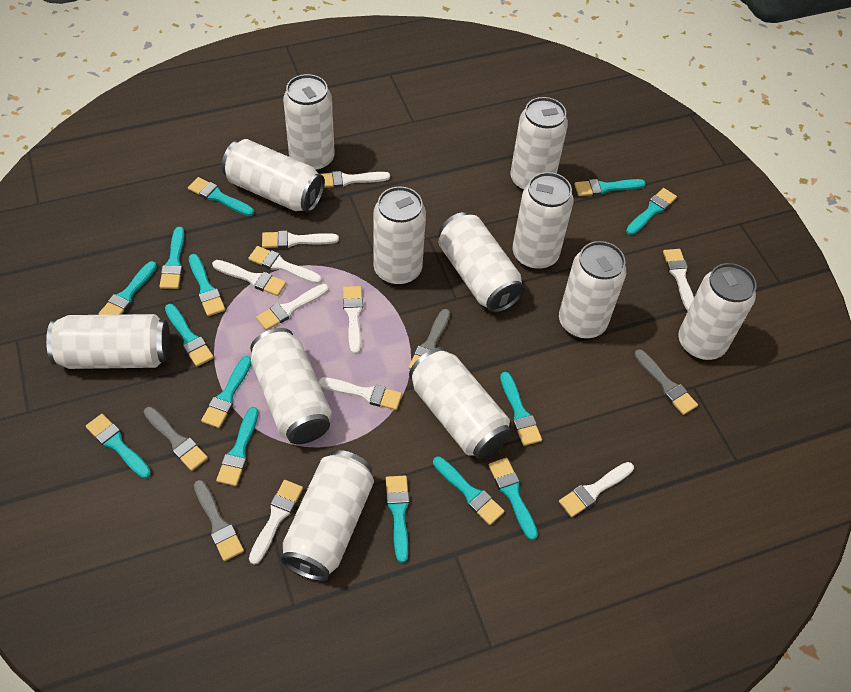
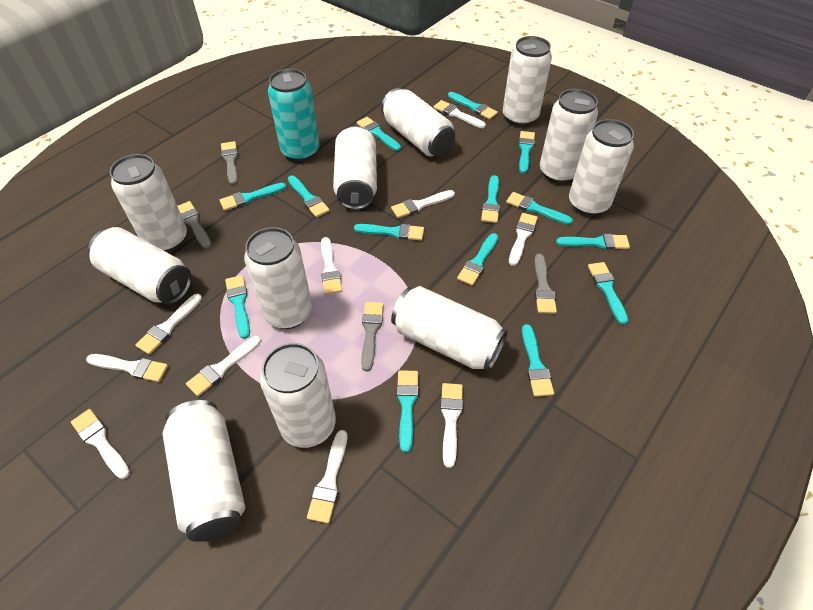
turquoise can: none = 0 -> [268,69,319,162] = 1
white can: [46,314,170,369] [222,139,325,212] [250,328,332,444] [280,450,374,581] [283,74,335,172] [374,186,426,285] [409,347,512,459] [439,212,525,313] [511,97,568,191] [512,172,574,270] [559,241,626,339] [678,263,757,360] = 12 -> [88,227,192,305] [110,154,187,252] [162,400,245,542] [244,227,312,329] [260,343,336,448] [333,126,377,210] [381,88,455,156] [391,286,508,371] [503,36,552,126] [540,89,598,183] [569,119,634,216] = 11

